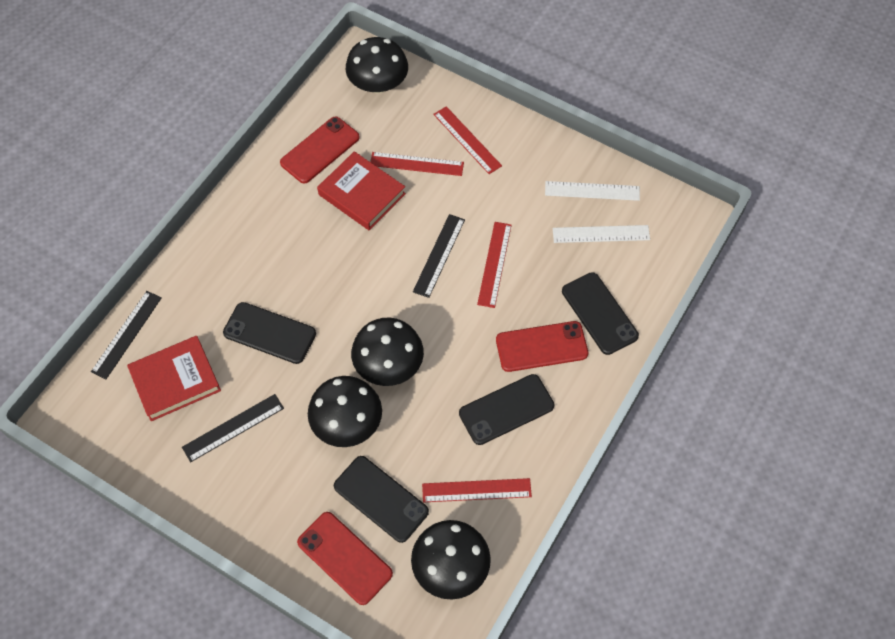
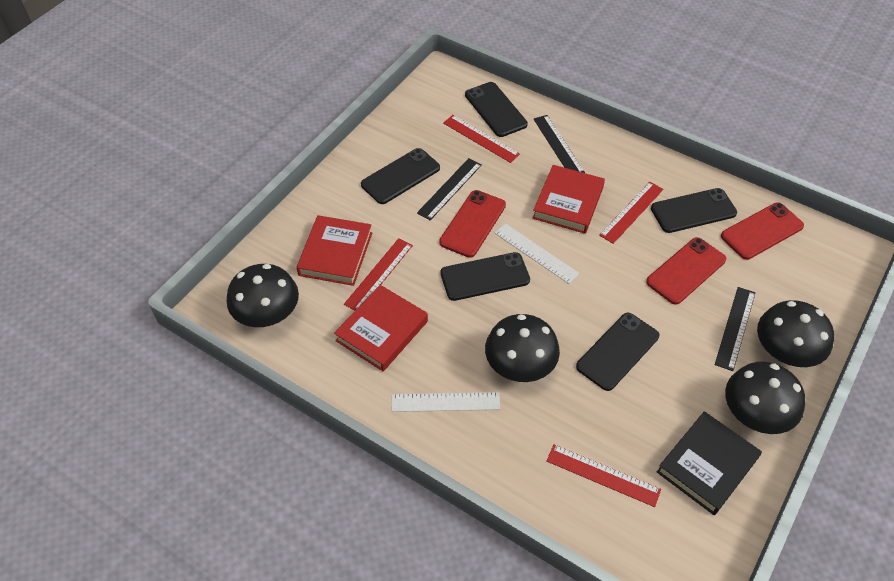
black book: none = 0 -> [657,411,762,515] = 1
black phone: [223,302,316,364] [334,456,429,543] [459,374,554,445] [562,272,639,355] = 4 -> [361,148,440,204] [441,252,530,301] [465,82,528,137] [576,312,659,391] [651,188,737,233] = 5
red book: [127,336,221,421] [317,151,406,230] = 2 -> [296,215,372,286] [334,285,428,371] [532,165,605,234] = 3

